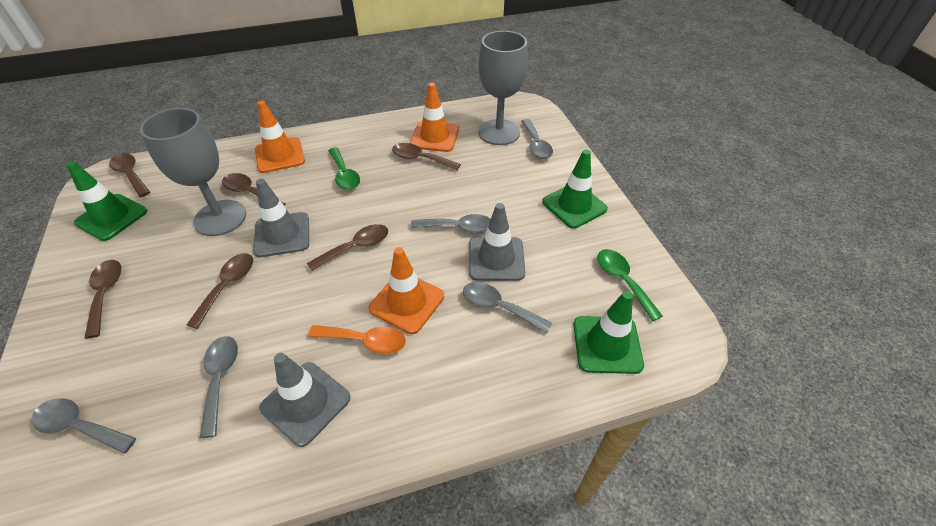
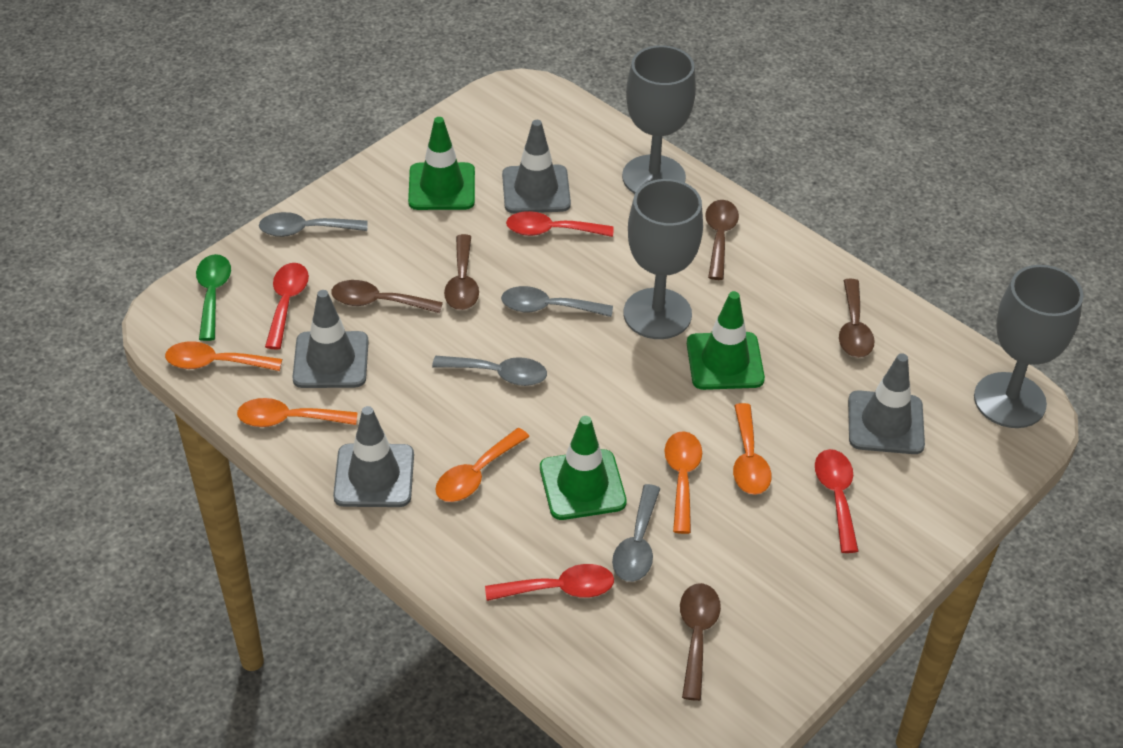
brown spoon: [85,260,122,338] [109,153,150,197] [187,253,253,329] [222,173,285,206] [307,224,388,271] [392,143,461,170] = 6 -> [331,280,443,314] [444,234,479,310] [680,583,721,701] [705,200,739,280] [839,279,875,358] = 5
green spoon: [328,147,360,190] [597,249,663,321] = 2 -> [196,254,231,341] = 1
grey goblet: [140,108,246,236] [478,31,528,145] = 2 -> [622,45,696,194] [624,179,703,339] [974,265,1083,428] = 3
grey spoon: [32,398,136,454] [200,336,238,438] [411,214,491,233] [463,282,552,333] [521,119,553,159] = 5 -> [259,212,368,237] [432,356,547,386] [501,286,613,317] [612,484,660,582] = 4
grey traffic cone: [253,179,309,257] [259,353,351,447] [469,203,525,281] = 3 -> [292,290,369,388] [333,406,414,507] [502,120,571,213] [848,353,925,454] = 4
orange spoon: [308,325,406,354] = 1 -> [165,341,282,371] [237,398,358,427] [435,428,530,502] [664,431,702,534] [733,403,771,495] = 5
orange traffic cone: [255,101,305,173] [369,247,444,334] [410,83,459,152] = 3 -> none = 0
red spoon: none = 0 -> [265,263,309,349] [485,564,614,601] [506,211,614,237] [815,449,859,553] = 4

